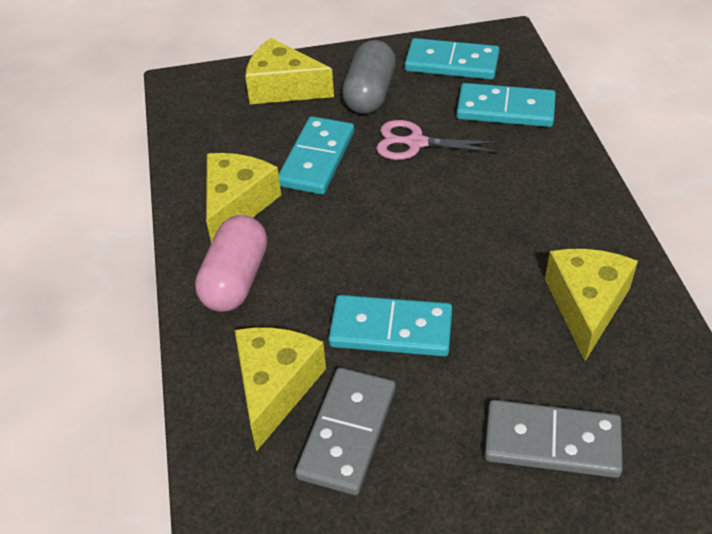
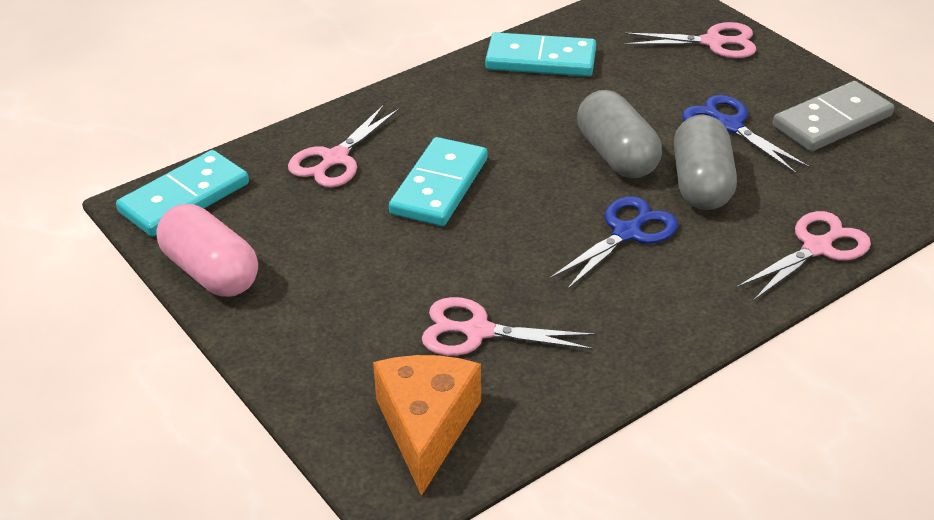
blue scissors: none = 0 -> [550,196,678,290] [682,95,810,174] = 2
grey capsule: [342,40,396,114] = 1 -> [577,90,662,178] [674,115,737,210] = 2
grey domino: [295,368,395,495] [484,400,623,478] = 2 -> [773,81,894,152] = 1
orange cheese: none = 0 -> [373,355,481,496] = 1
pink scissors: [376,120,501,160] = 1 -> [288,105,399,188] [422,297,596,356] [623,22,757,58] [736,211,871,300] = 4
turquoise domino: [279,116,354,194] [329,295,452,356] [405,38,500,80] [456,83,556,127] = 4 -> [116,150,249,237] [389,137,487,226] [485,32,596,76] = 3
yellow cheese: [206,153,281,243] [235,327,326,451] [245,38,334,104] [545,249,638,361] = 4 -> none = 0

